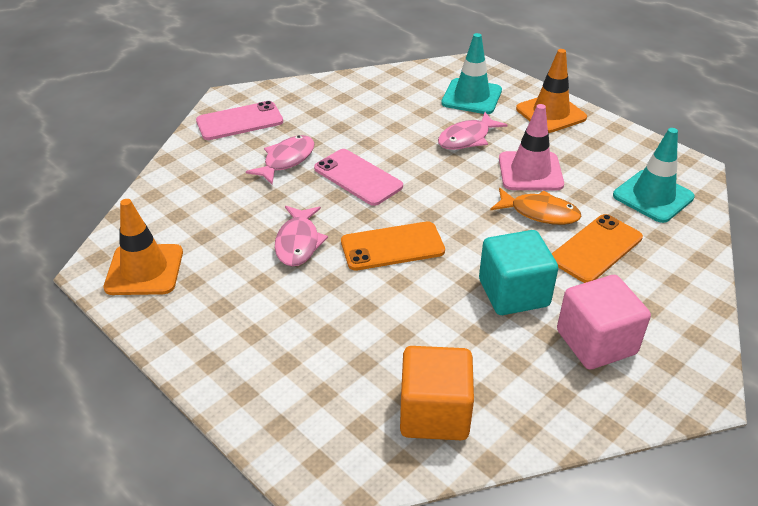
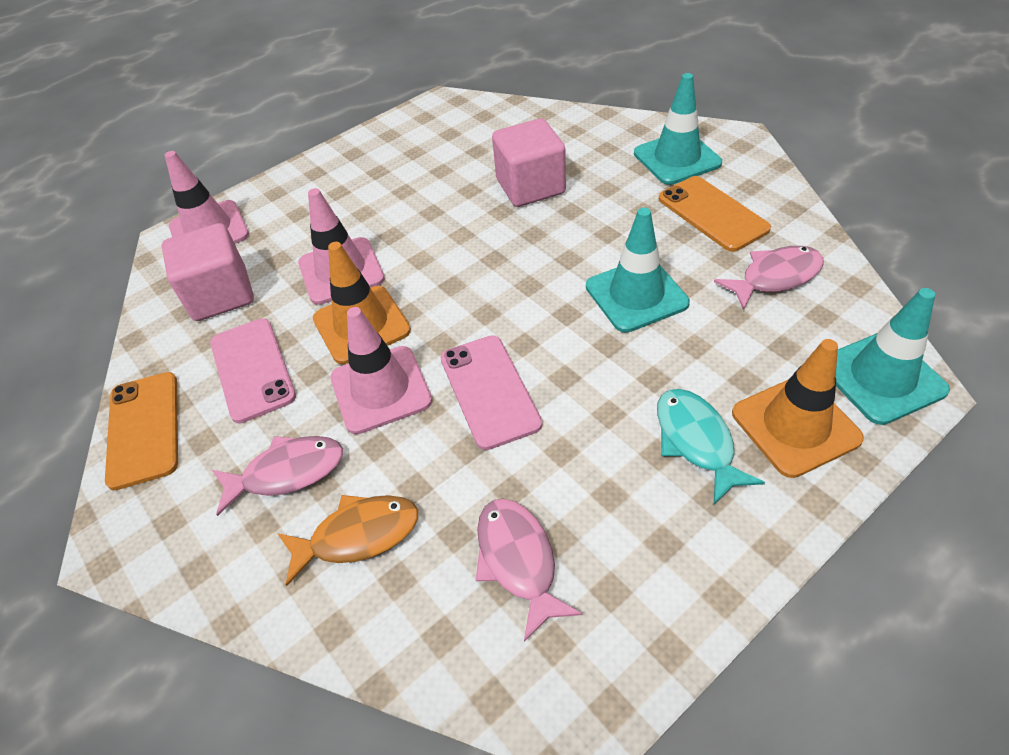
orange cube: [400,346,474,440] = 1 -> none = 0
pink cube: [557,275,651,369] = 1 -> [161,223,254,321] [492,118,566,207] = 2
pink traffic cone: [499,104,564,191] = 1 -> [165,151,249,244] [298,188,385,305] [330,307,432,434] = 3
turquoise cube: [479,230,558,315] = 1 -> none = 0
turquoise fish: none = 0 -> [657,389,765,504] = 1
turquoise traffic cone: [441,33,502,114] [613,128,695,223] = 2 -> [586,208,690,333] [634,73,722,185] [836,288,950,425] = 3

